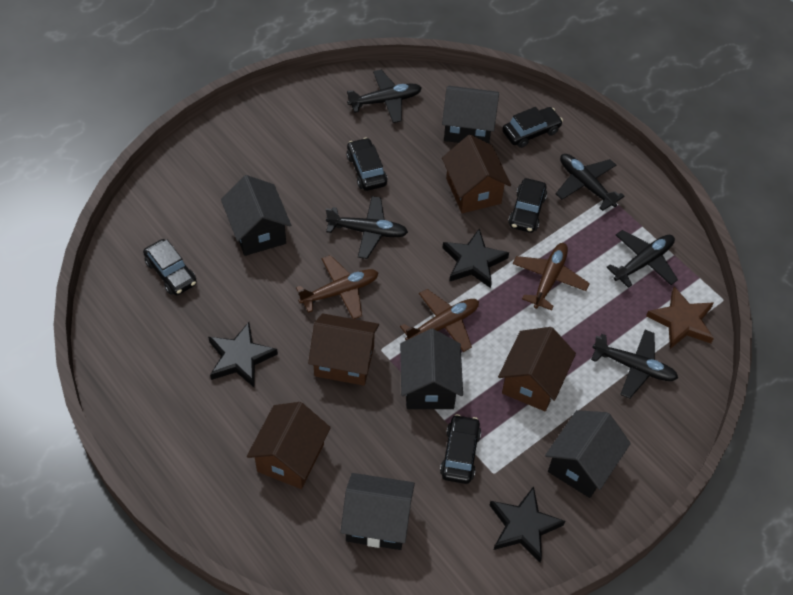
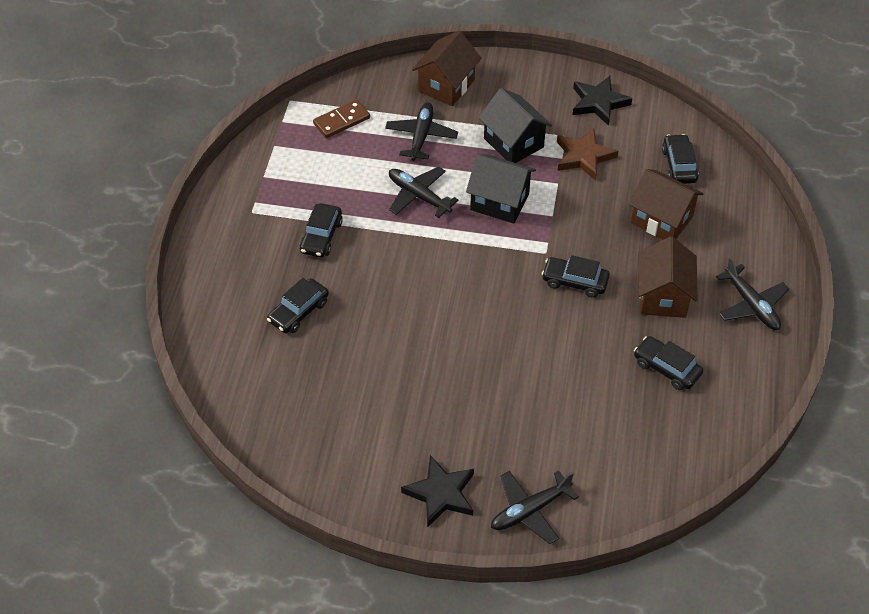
black house: [221,175,291,256] [340,473,415,550] [400,329,463,409] [442,86,499,144] [545,410,631,498] = 5 -> [466,154,536,223] [478,88,552,163] = 2
black plane: [326,196,408,259] [347,70,422,123] [556,154,625,211] [591,330,678,398] [606,230,678,288] = 5 -> [385,103,458,161] [389,166,458,218] [491,470,579,544] [716,257,789,330] = 4
black star: [208,322,278,387] [443,229,509,288] [490,486,565,562] = 3 -> [401,455,474,528] [573,76,632,126] = 2
brown domino: none = 0 -> [313,100,370,138] = 1
brown house: [247,402,331,489] [308,313,379,386] [442,135,511,213] [498,327,576,411] = 4 -> [412,31,482,106] [629,169,704,240] [638,236,698,318] = 3
brown plane: [296,255,379,319] [400,289,479,352] [513,243,590,310] = 3 -> none = 0

